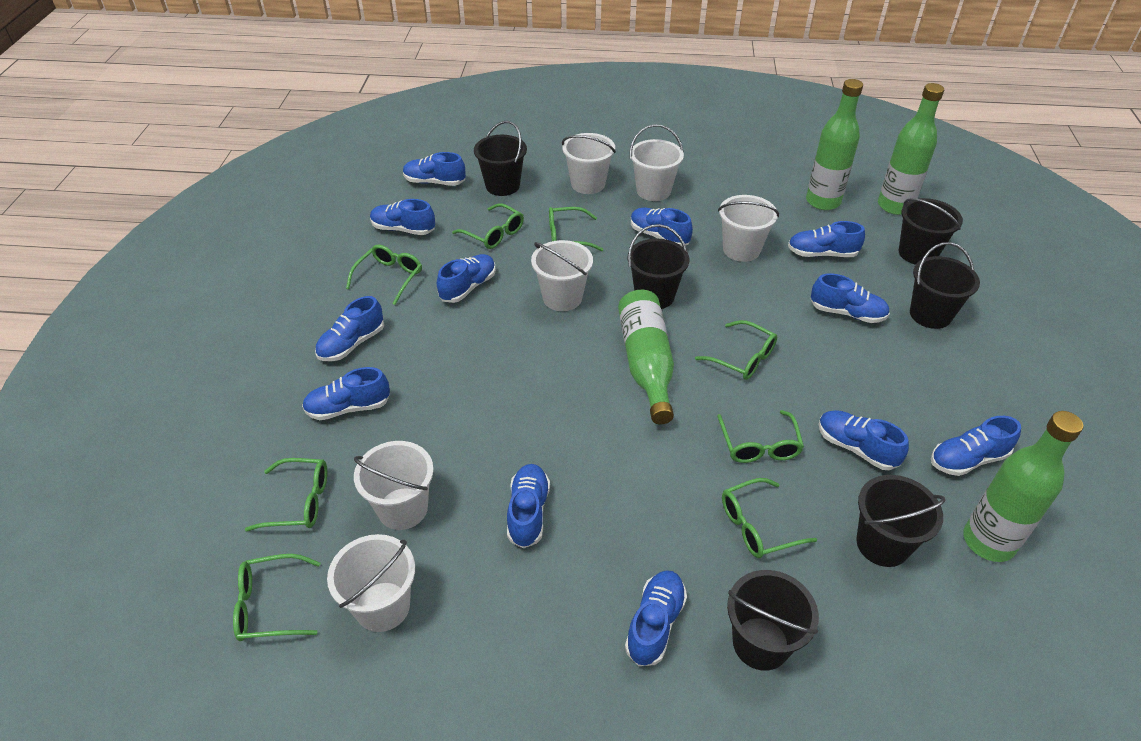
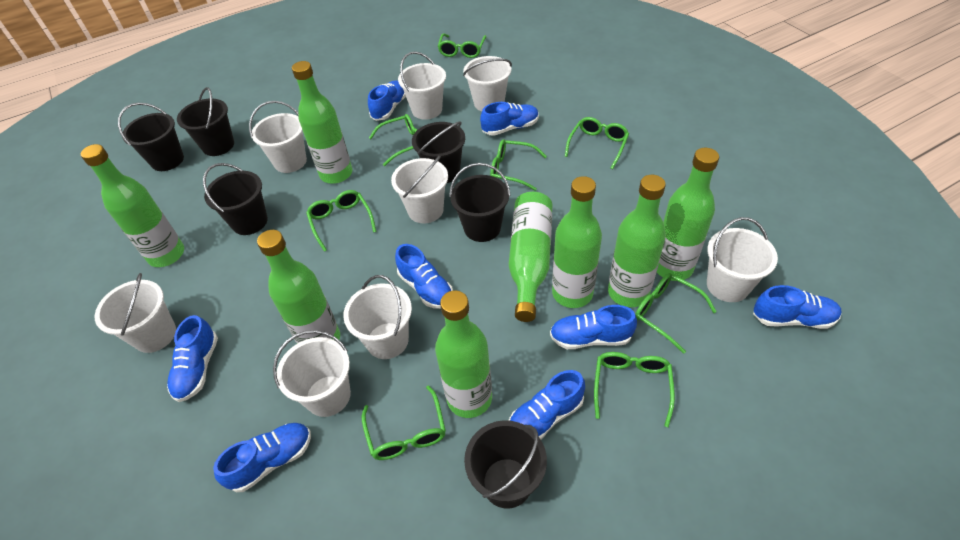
blue shoe: [302,367,390,420] [315,296,384,361] [370,199,435,235] [403,152,465,186] [437,254,496,303] [507,464,550,549] [625,570,687,666] [631,208,693,247] [788,221,865,257] [811,273,890,323] [818,410,909,470] [931,416,1021,476] = 12 -> [167,315,218,402] [213,423,311,492] [368,81,406,121] [395,244,453,309] [480,102,539,136] [509,370,585,440] [550,305,637,349] [753,285,841,329] = 8
green bottle: [618,290,674,425] [806,79,863,210] [878,83,944,215] [963,411,1083,562] = 4 -> [81,144,184,267] [257,230,340,344] [292,61,353,184] [435,291,492,418] [509,192,553,322] [552,176,602,308] [608,175,666,307] [657,148,719,281] = 8
white bucket: [327,534,415,632] [354,441,434,530] [531,240,593,311] [562,133,616,194] [630,124,684,201] [718,195,779,262] = 6 -> [95,273,176,353] [249,101,307,173] [273,330,351,417] [343,275,412,359] [391,156,448,223] [398,51,446,120] [463,56,512,111] [707,217,778,302] = 8

